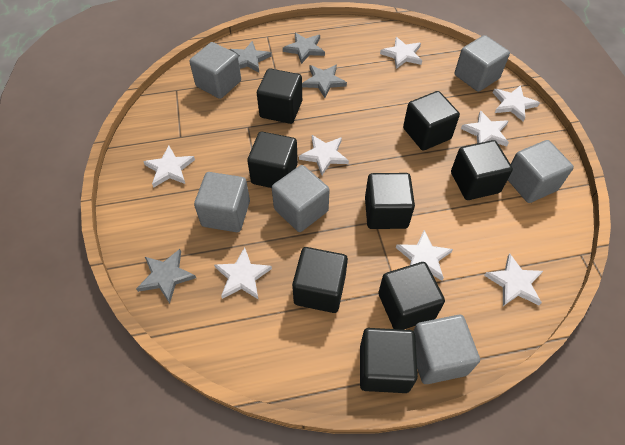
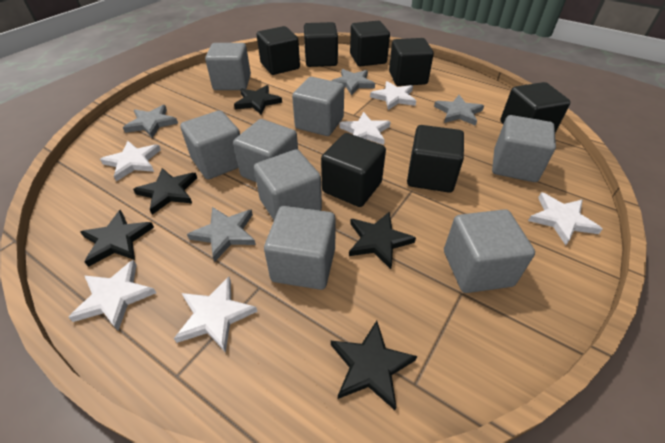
black cube: [247,131,298,188] [257,68,302,124] [292,247,348,313] [360,328,418,393] [365,173,415,229] [378,262,445,330] [403,91,460,151] [451,140,513,200] = 8 -> [256,26,300,75] [304,22,338,67] [321,133,386,207] [350,21,390,66] [389,38,434,86] [407,125,464,193] [500,82,570,133] = 7
black star: none = 0 -> [80,210,154,267] [133,168,197,215] [234,85,282,115] [331,321,417,410] [349,211,416,269] = 5
grey cube: [189,42,241,99] [194,172,250,232] [272,165,330,232] [413,315,480,384] [454,35,510,92] [508,140,574,203] = 6 -> [180,110,240,179] [205,43,251,90] [233,119,298,182] [254,149,322,220] [264,206,336,290] [292,77,344,136] [444,209,535,293] [492,115,556,182] = 8
white star: [143,146,195,188] [214,247,272,299] [299,135,349,175] [380,37,422,69] [396,230,453,281] [461,110,509,147] [484,254,543,306] [493,85,540,122] = 8 -> [68,260,156,331] [100,141,161,182] [174,277,258,353] [339,112,390,145] [370,81,416,110] [528,192,603,245] = 6

